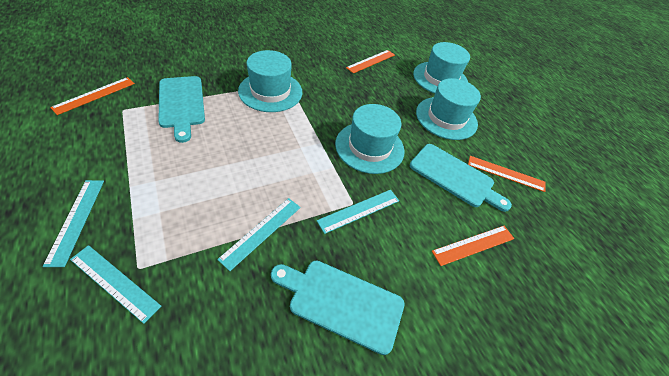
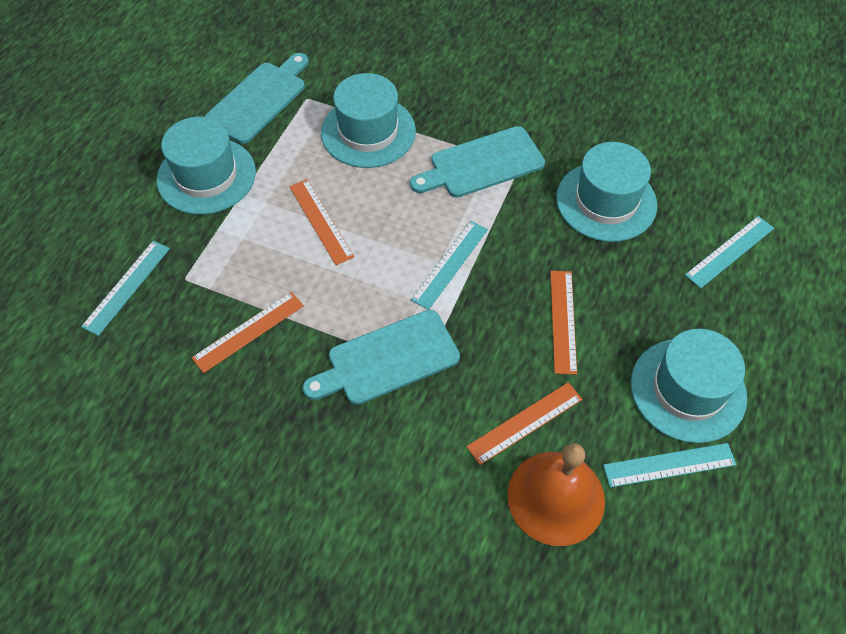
orange bell: none = 0 -> [507,443,605,546] = 1

